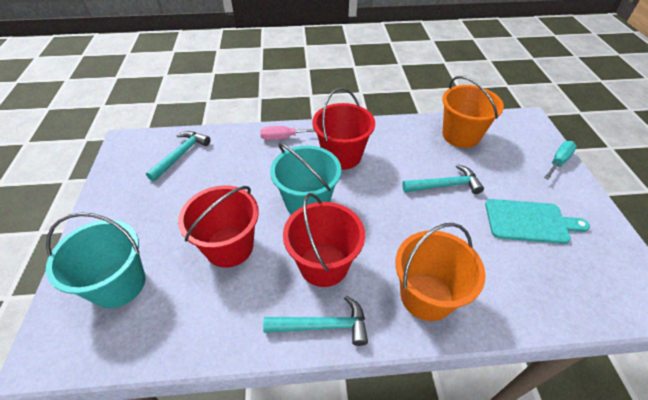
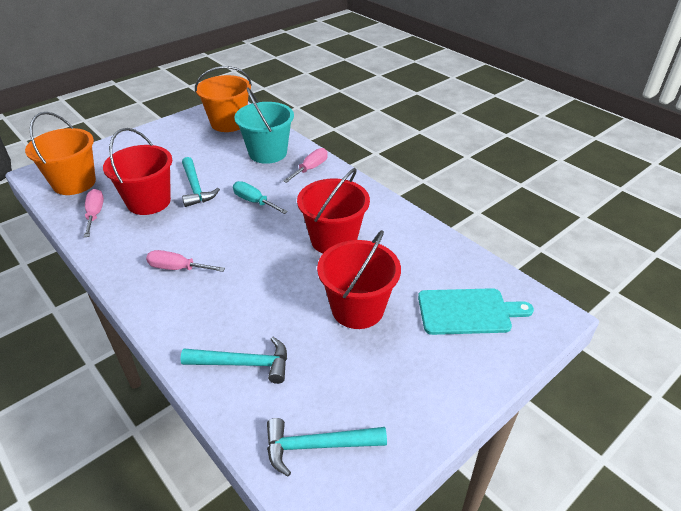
pink screwdriver: [260,126,315,140] = 1 -> [84,189,104,237] [146,250,225,272] [283,148,328,183] = 3
turquoise bucket: [46,212,145,308] [270,143,341,215] = 2 -> [234,87,294,164] = 1

